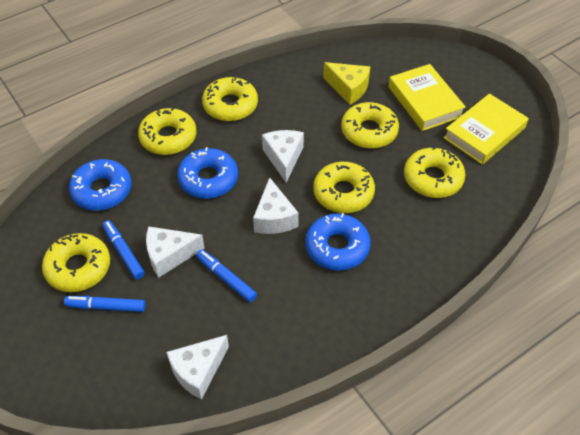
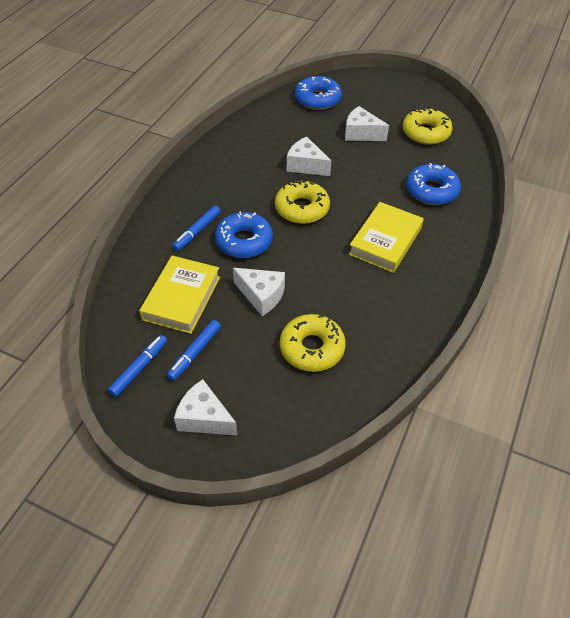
yellow cheese: [323,62,370,105] = 1 -> none = 0
yellow donut: [42,233,110,292] [138,107,197,155] [202,77,258,121] [313,162,375,213] [341,102,399,149] [404,147,465,198] = 6 -> [275,180,330,224] [280,314,346,372] [403,107,453,145] = 3

